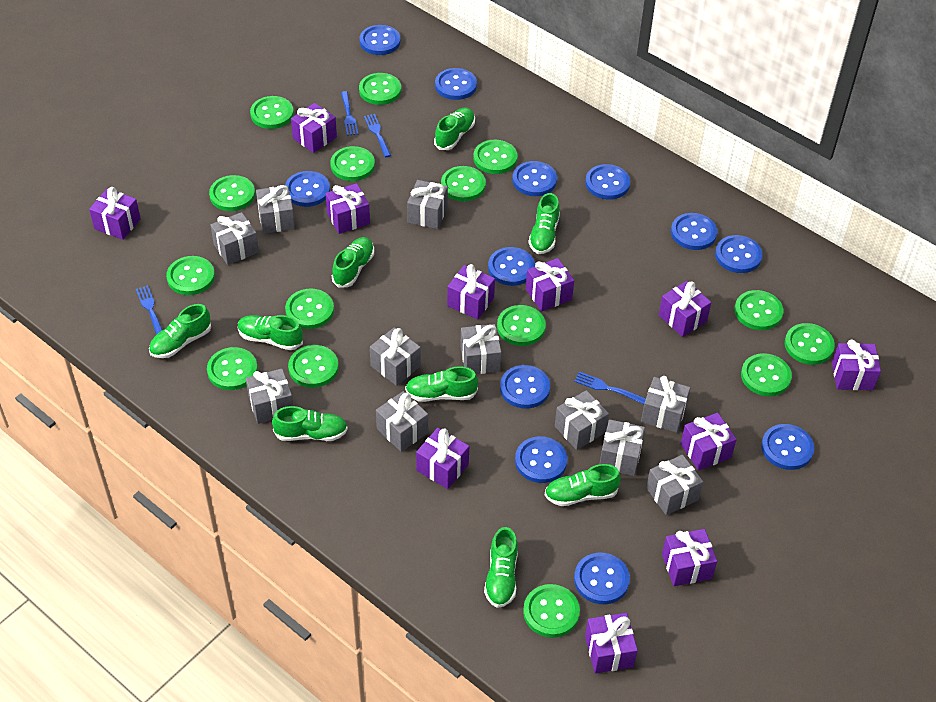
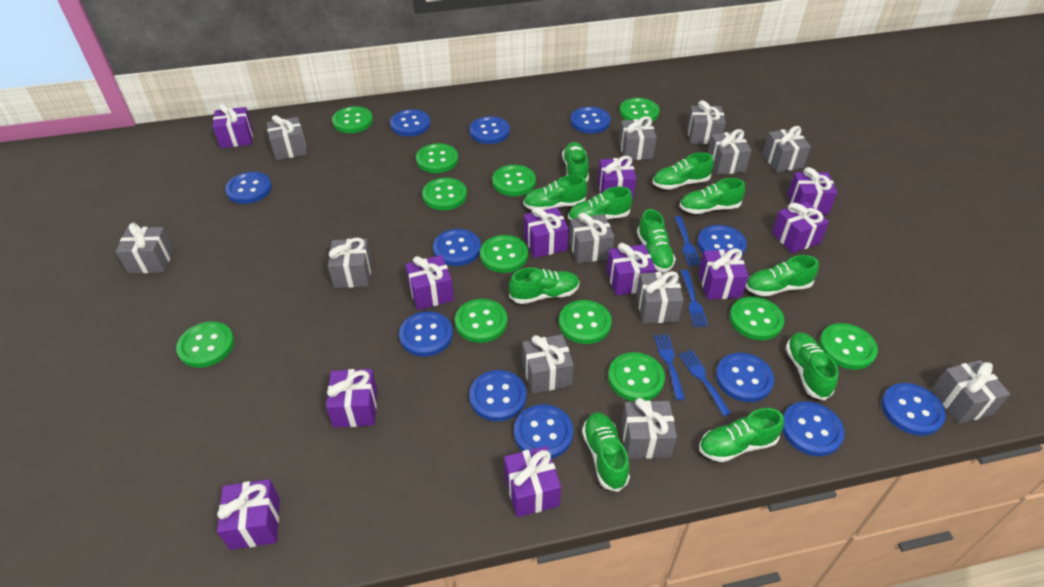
green button: [166,256,215,295] [207,347,258,390] [209,175,255,211] [250,96,294,129] [285,288,334,329] [288,345,339,388] [330,146,375,181] [359,73,401,105] [441,166,486,201] [473,140,518,174] [497,305,546,346] [523,584,580,638] [734,290,784,330] [741,353,792,396] [784,323,835,365] = 15 -> [176,321,234,368] [332,106,373,133] [416,143,458,173] [422,178,467,210] [455,299,507,343] [480,235,528,273] [492,165,536,196] [559,300,612,344] [608,352,665,401] [620,98,659,122] [730,297,784,340] [819,323,878,370] = 12
green shoe: [149,304,211,358] [237,315,303,350] [272,406,348,441] [332,237,374,288] [405,366,478,402] [434,107,475,150] [484,527,518,608] [528,193,560,254] [545,464,621,506] = 9 -> [509,268,580,304] [523,175,587,210] [562,142,589,182] [568,187,633,220] [582,412,630,492] [637,209,676,272] [653,152,714,190] [679,178,745,214] [699,408,784,462] [745,255,819,296] [785,332,839,401] = 11
grey gift: [210,212,259,265] [246,369,293,424] [256,185,295,234] [370,327,421,386] [376,391,428,452] [407,180,448,229] [460,324,502,374] [555,390,609,450] [600,419,645,476] [641,376,690,433] [646,455,703,515] = 11 -> [116,223,174,274] [267,115,307,160] [328,238,372,288] [522,334,574,394] [569,213,614,264] [619,116,657,160] [621,398,677,459] [637,271,684,323] [687,100,726,144] [708,129,752,175] [762,126,811,172] [932,360,1010,424] = 12

